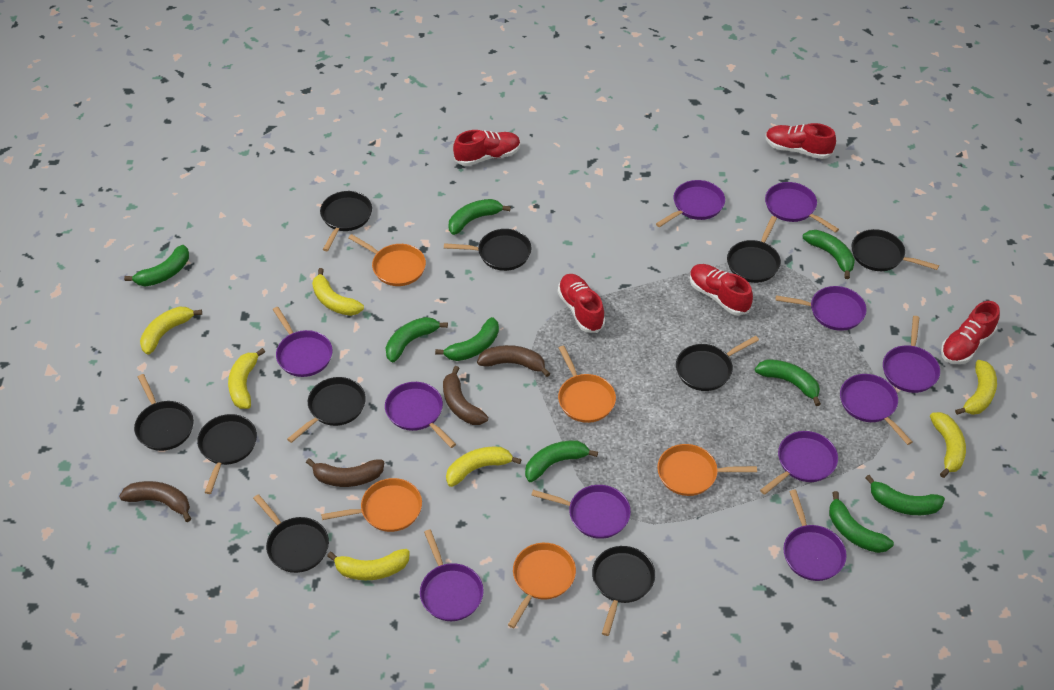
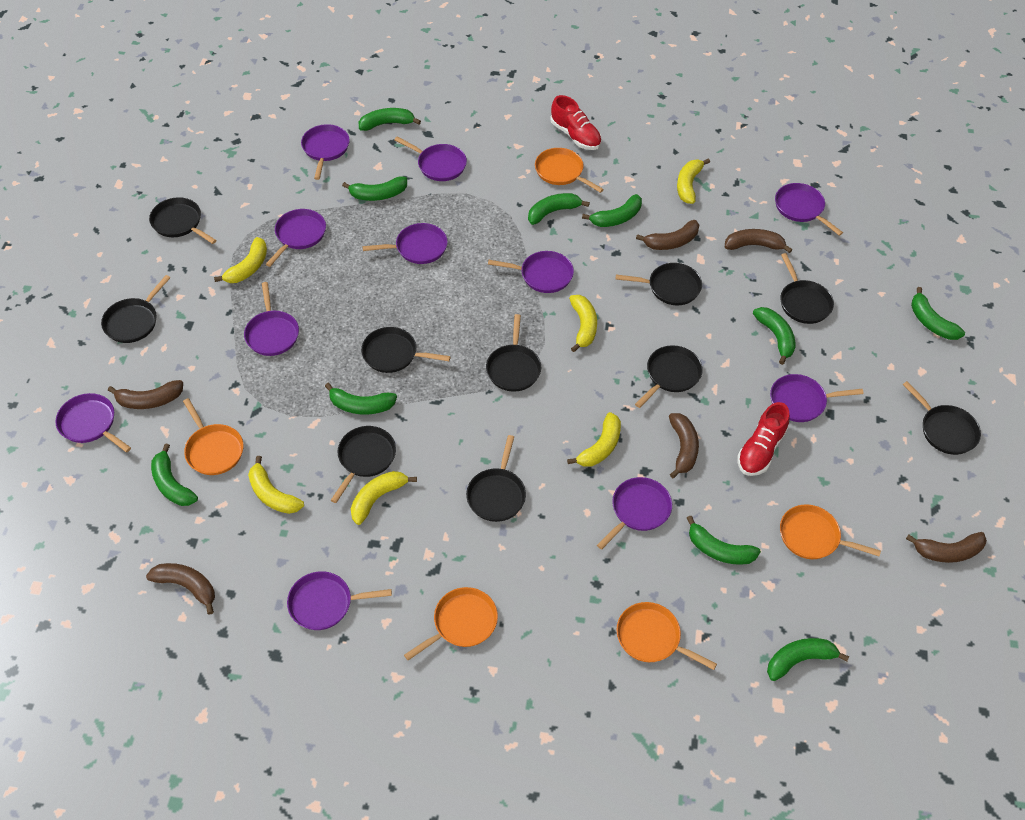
brown banana: [119,481,191,522] [306,459,384,487] [443,366,488,425] [477,345,550,377] = 4 -> [108,380,183,409] [146,563,215,615] [636,220,699,250] [669,413,699,478] [725,229,792,253] [906,532,987,563] = 6
green banana: [124,245,189,287] [386,317,448,363] [435,317,499,361] [449,199,511,235] [525,441,598,482] [755,360,821,406] [803,230,855,279] [829,491,894,553] [865,475,945,515] = 9 -> [151,443,198,506] [325,383,397,415] [342,177,407,201] [359,108,421,131] [528,193,590,225] [582,194,642,227] [687,516,761,565] [753,307,795,365] [767,638,849,681] [911,287,965,340] = 10
red shoe: [453,130,521,166] [558,274,605,333] [690,264,753,316] [765,123,836,159] [941,301,1000,364] = 5 -> [550,95,602,150] [737,402,790,476] = 2
yellow banana: [140,306,202,354] [228,348,265,409] [312,268,364,316] [327,549,410,580] [446,446,522,487] [930,412,966,478] [955,360,997,415] = 7 -> [214,237,267,283] [248,456,304,514] [351,471,417,525] [567,412,621,467] [569,295,597,352] [677,158,710,204] = 6

